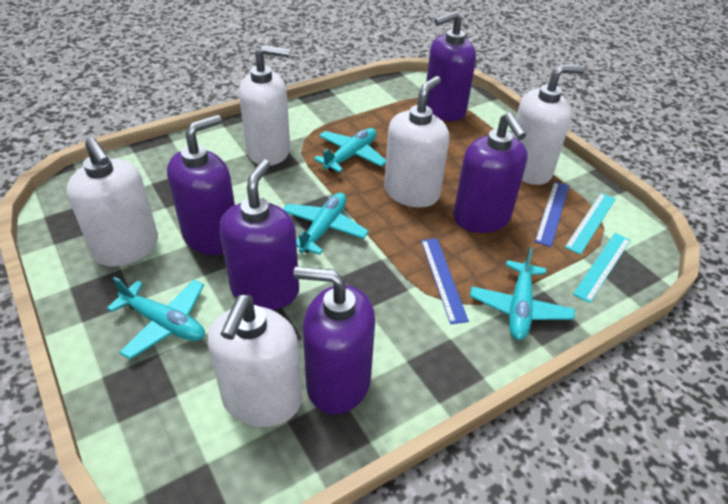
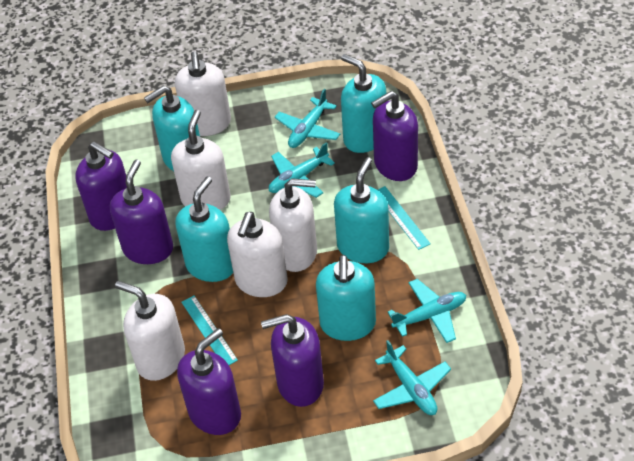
blue ruler: [421,239,469,324] [535,181,569,247] = 2 -> none = 0
turquoise soap dispenser: none = 0 -> [144,86,200,171] [175,177,233,282] [316,255,376,341] [334,157,389,263] [341,54,386,153] = 5

